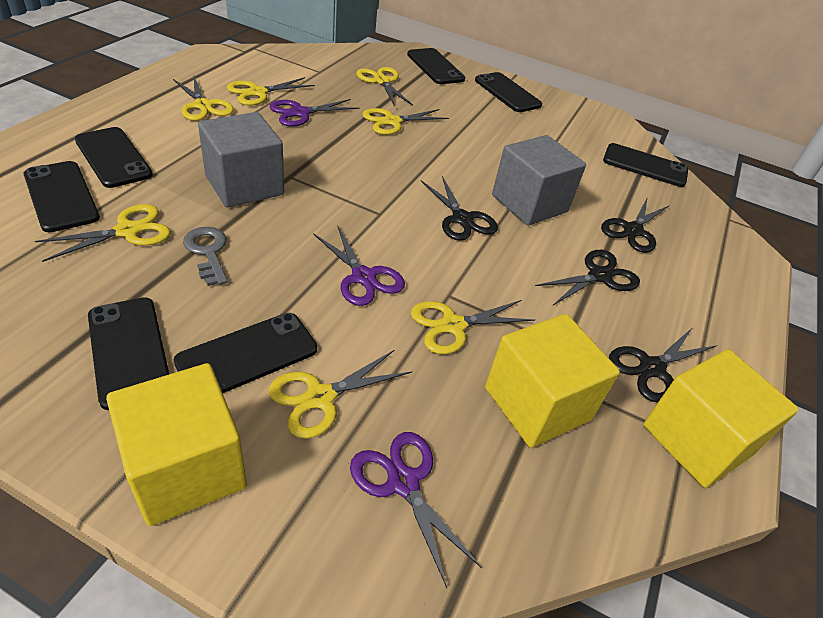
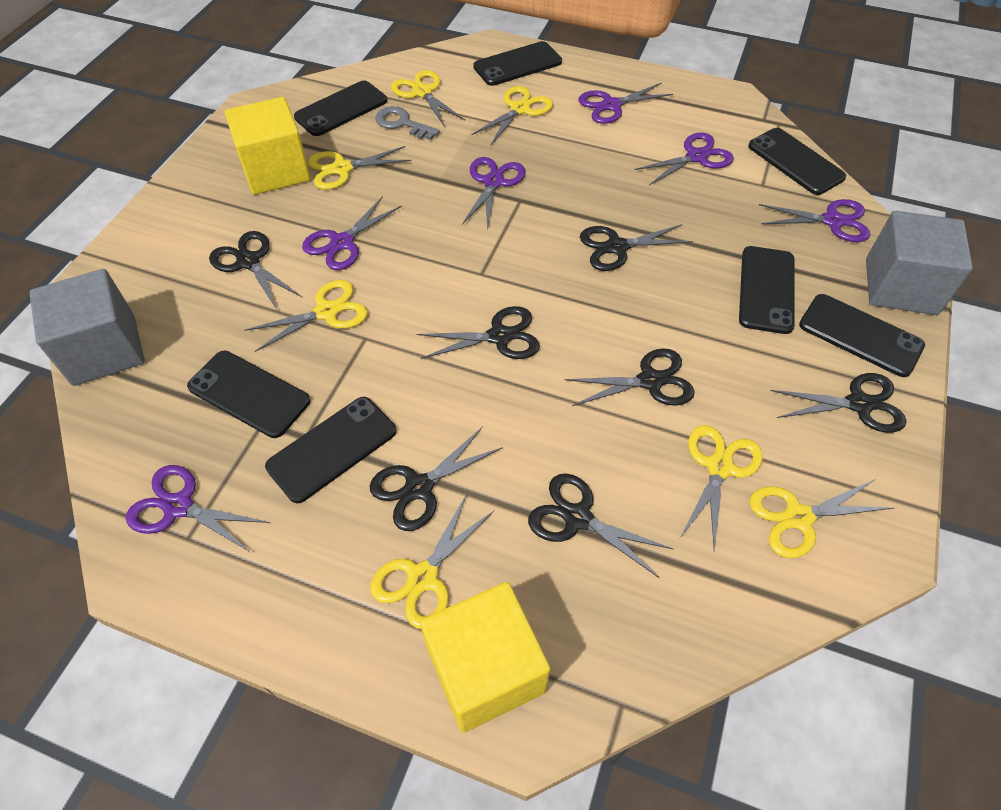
black scissors: [421,176,498,241] [535,250,640,305] [601,196,669,253] [609,327,718,402] = 4 -> [209,231,302,310] [370,427,503,531] [417,306,540,359] [528,473,673,578] [564,348,695,406] [580,224,693,271] [771,373,906,433] = 7
purple scissors: [269,99,360,126] [313,225,405,306] [350,432,482,588] = 3 -> [126,465,270,552] [302,196,402,270] [462,157,526,231] [578,82,673,124] [635,132,734,185] [759,199,870,242] = 6
yellow cube: [106,363,247,526] [485,314,620,448] [643,349,799,488] = 3 -> [225,97,311,195] [420,582,550,733] = 2

